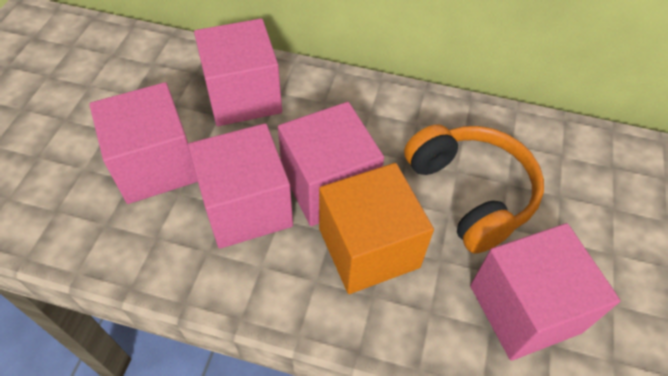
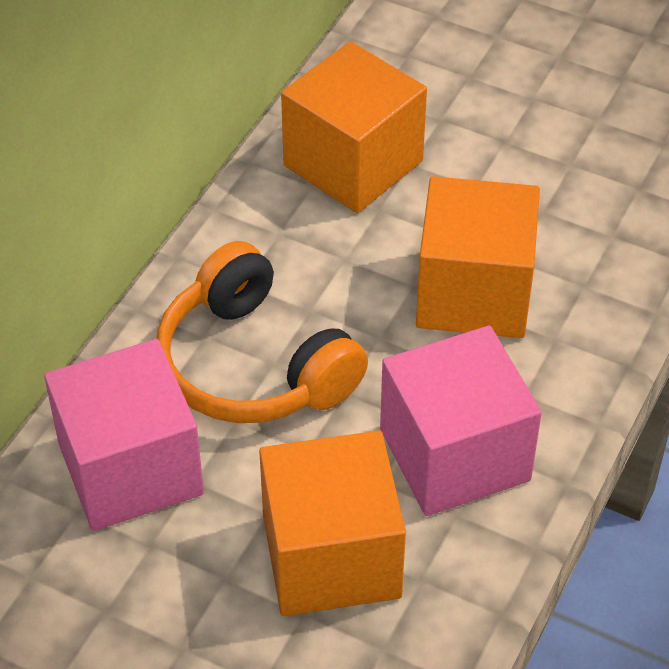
orange cube: [319,163,434,294] = 1 -> [259,430,406,616] [281,41,427,213] [416,176,540,338] = 3
pink cube: [89,82,198,204] [188,123,293,249] [194,18,282,126] [278,102,384,226] [470,223,620,361] = 5 -> [44,339,204,531] [380,326,542,516] = 2

